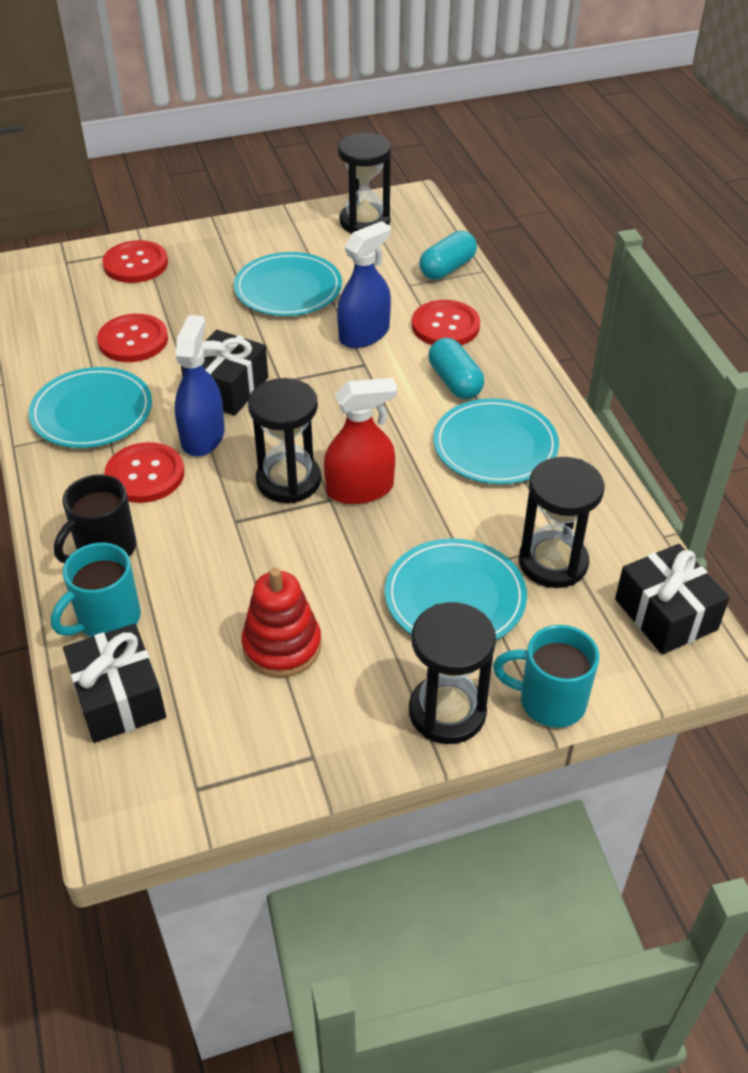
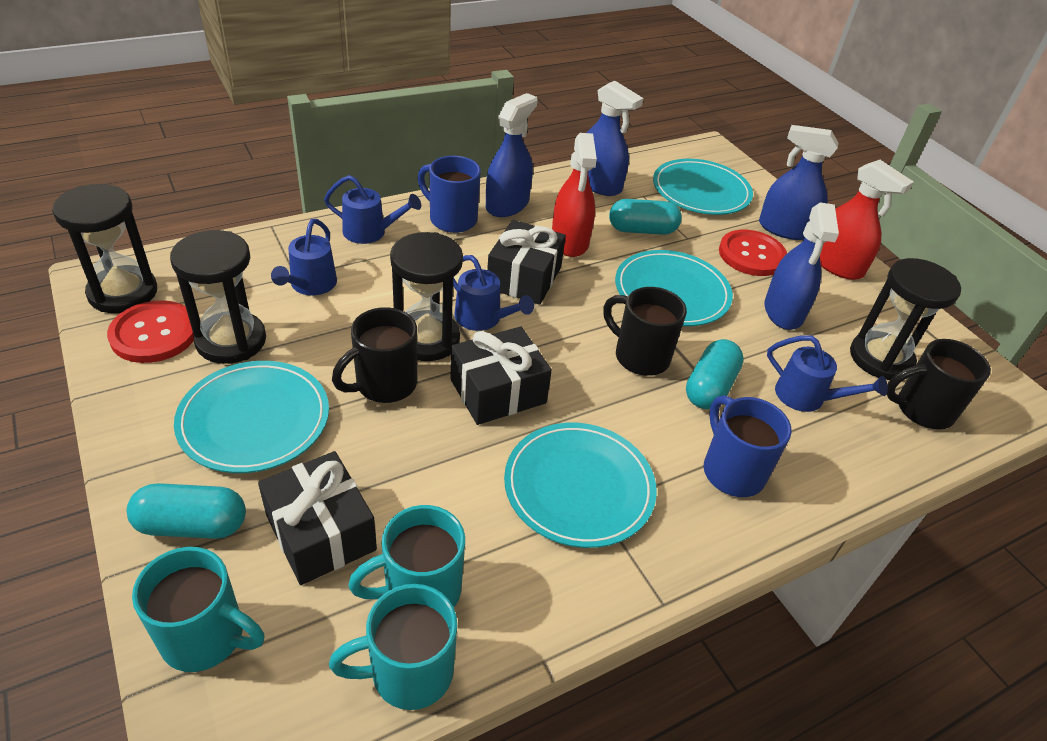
black mug: [54,475,136,563] = 1 -> [332,307,417,403] [603,287,687,376] [887,339,991,429] = 3
blue mug: none = 0 -> [417,156,481,233] [704,395,792,497] = 2
blue spray bottle: [175,315,225,456] [337,221,391,348] = 2 -> [486,93,538,217] [587,81,643,196] [759,125,838,240] [765,202,839,330] = 4
blue watering can: none = 0 -> [271,219,337,295] [324,175,421,244] [453,255,534,331] [767,335,888,412] = 4
red button: [97,314,168,362] [102,240,168,283] [104,442,184,503] [412,300,480,345] = 4 -> [107,300,194,363] [719,230,787,276] = 2
red spray bottle: [324,378,397,504] = 1 -> [552,133,597,257] [820,160,914,280] = 2
red stacking toy: [242,568,321,678] = 1 -> none = 0
turquoise capsule: [419,231,477,280] [429,338,484,399] = 2 -> [127,483,246,539] [609,199,682,235] [686,339,744,409] = 3
turquoise mug: [51,543,141,637] [493,625,599,728] = 2 -> [132,547,264,672] [329,584,457,710] [348,505,465,607] = 3

